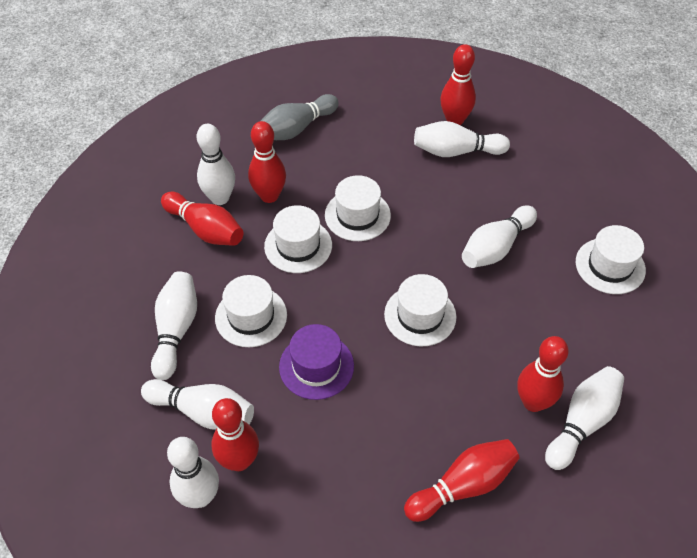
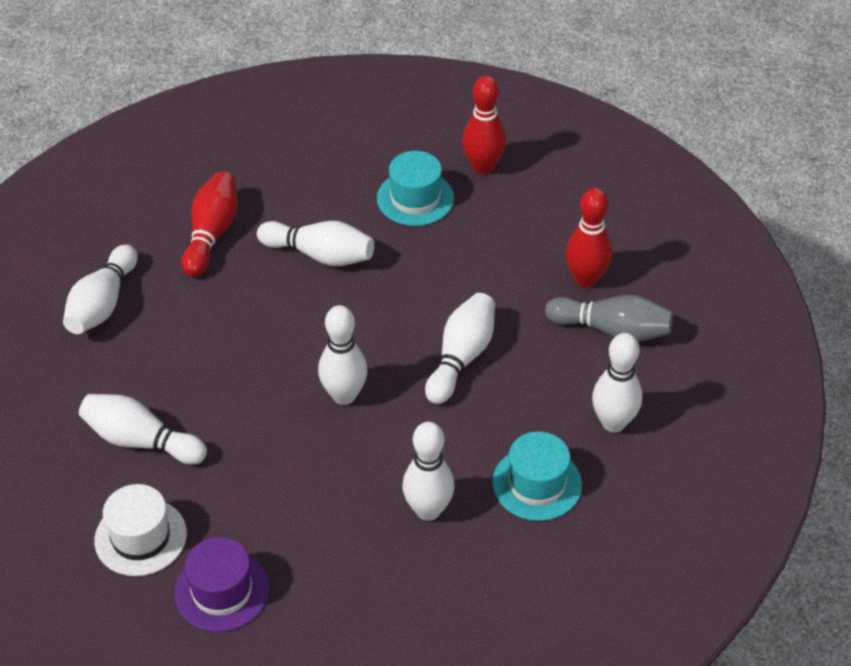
red bowling pin: [161,192,244,246] [212,398,259,471] [248,121,286,203] [404,439,520,522] [440,44,476,125] [518,336,569,412] = 6 -> [181,171,238,277] [462,76,506,174] [566,188,612,287] = 3
turquoise hat: none = 0 -> [377,151,454,226] [492,431,582,521] = 2
white hat: [215,275,287,347] [264,205,332,273] [325,175,391,241] [384,274,456,346] [576,225,646,294] = 5 -> [94,484,187,576] = 1

